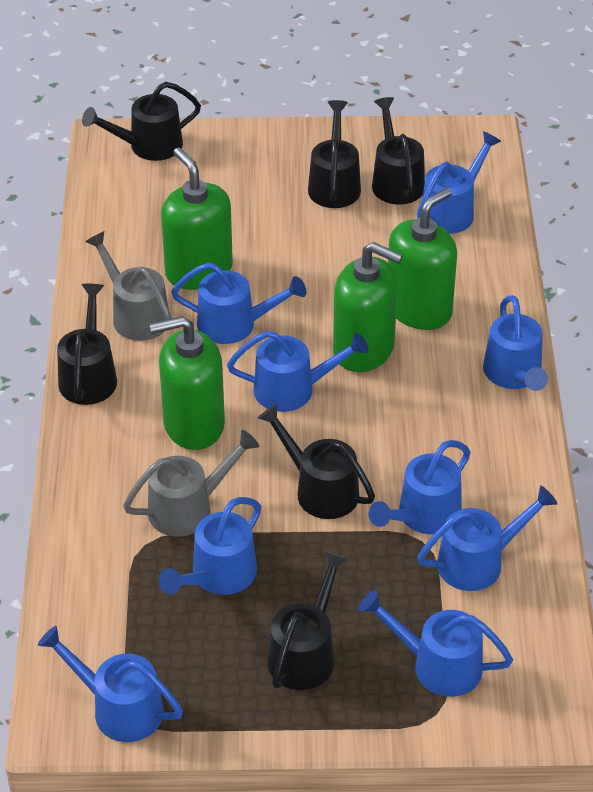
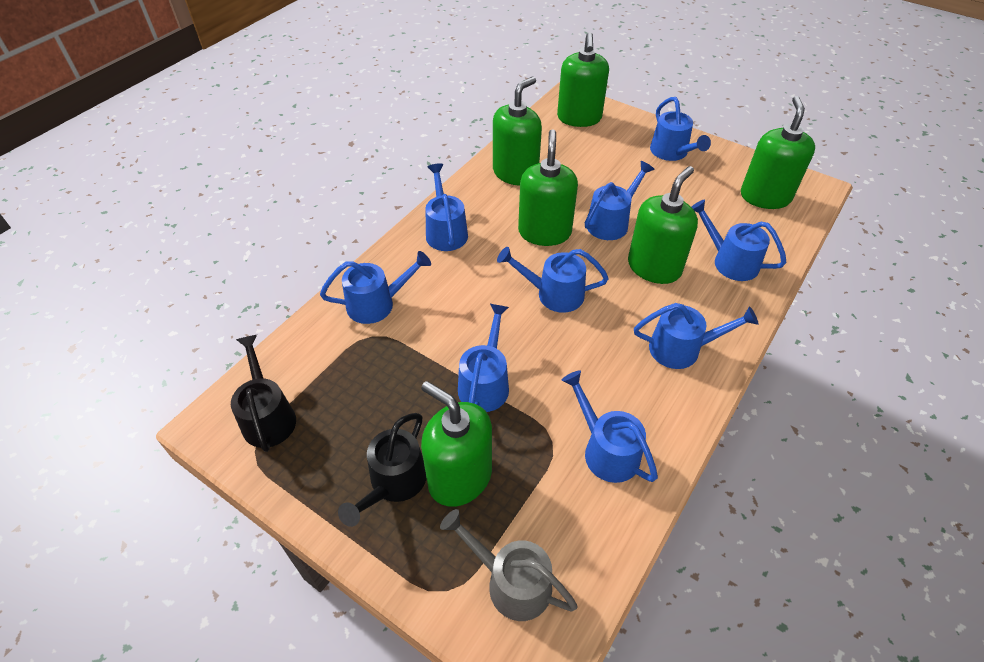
black watering can: [57,284,117,405] [82,82,201,161] [258,404,375,519] [267,551,348,690] [308,100,361,208] [372,97,425,205] = 6 -> [231,335,296,452] [338,413,427,527] = 2
green soap dispenser: [150,316,225,450] [161,148,233,290] [333,242,403,372] [388,188,457,330] = 4 -> [421,381,492,507] [493,77,542,186] [518,129,578,246] [557,32,609,127] [628,166,698,284] [741,96,815,209] = 6
grey watering can: [85,231,172,341] [123,430,259,537] = 2 -> [440,509,577,621] = 1

